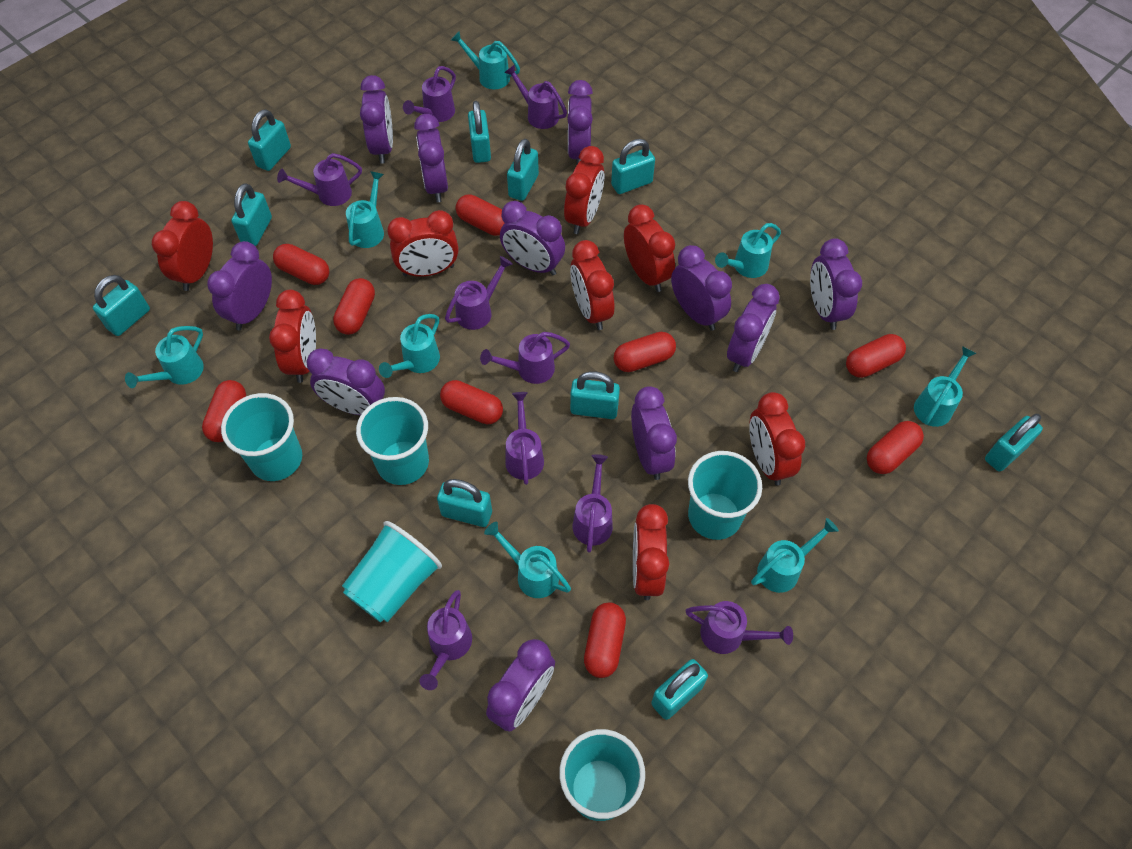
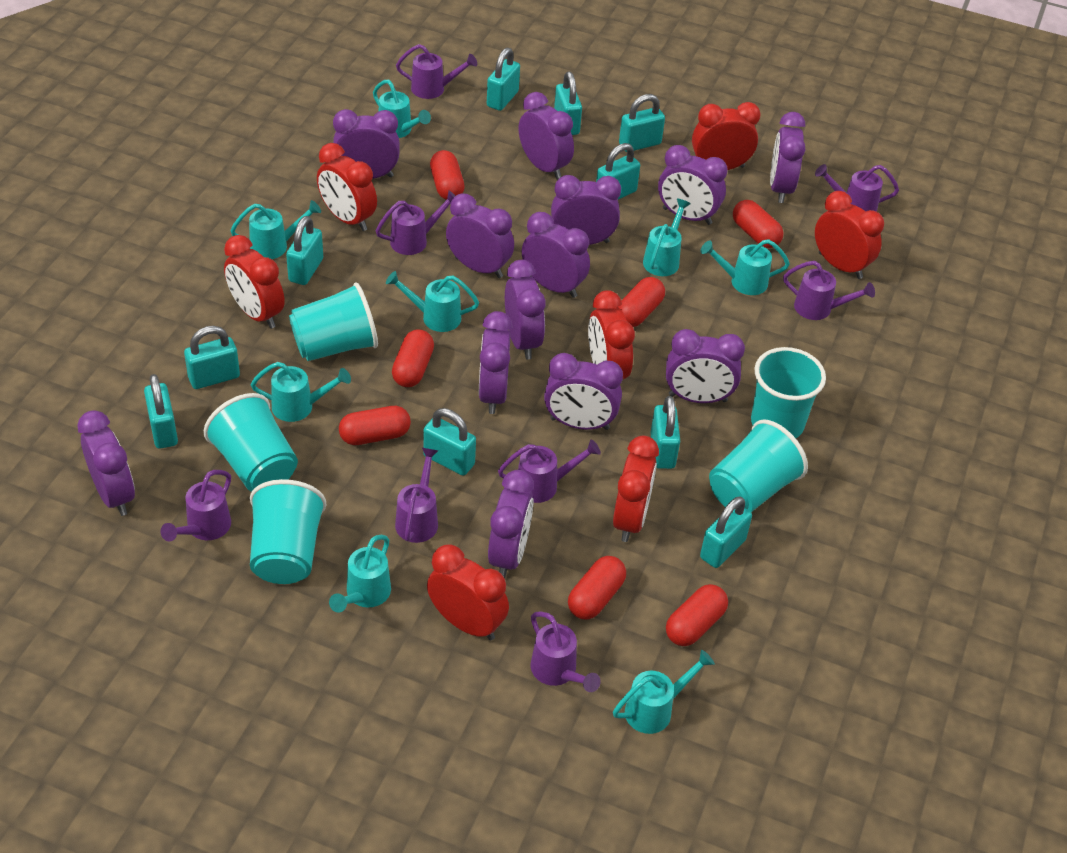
purple clock: [207,241,272,330] [307,348,385,415] [360,75,393,164] [414,114,448,202] [486,639,555,731] [500,201,565,275] [567,80,593,164] [631,386,677,480] [671,245,732,331] [727,284,780,372] [810,238,862,330] = 11 -> [77,410,135,516] [333,109,400,179] [446,194,514,278] [479,311,512,414] [488,470,534,578] [505,260,545,359] [519,92,574,180] [522,212,590,298] [544,353,623,430] [551,175,621,245] [658,145,728,225] [666,329,745,403] [770,112,806,203] = 13
purple watering can: [277,153,362,206] [403,66,456,122] [419,590,472,690] [445,256,513,330] [480,332,570,384] [504,64,567,129] [505,392,544,485] [573,454,613,552] [685,601,793,654] = 9 -> [161,470,231,541] [376,191,455,255] [395,447,439,543] [396,44,477,99] [498,440,601,503] [531,611,601,692] [783,261,875,320] [815,164,899,212] = 8
red capsule: [202,380,246,442] [273,244,329,285] [333,278,375,335] [440,380,503,424] [456,194,504,236] [584,602,626,678] [614,332,676,372] [846,334,906,378] [867,421,924,474] = 9 -> [339,406,411,445] [392,329,434,387] [430,150,465,200] [568,556,626,620] [618,277,665,327] [666,584,728,646] [733,200,784,248] = 7
red clock: [152,201,213,291] [269,290,316,383] [387,210,459,277] [564,146,604,234] [570,240,614,330] [624,204,675,292] [633,504,669,600] [749,392,805,485] = 8 -> [224,235,285,329] [317,143,377,231] [427,544,509,640] [588,290,635,379] [613,435,659,542] [692,102,761,170] [815,191,884,279] = 7

